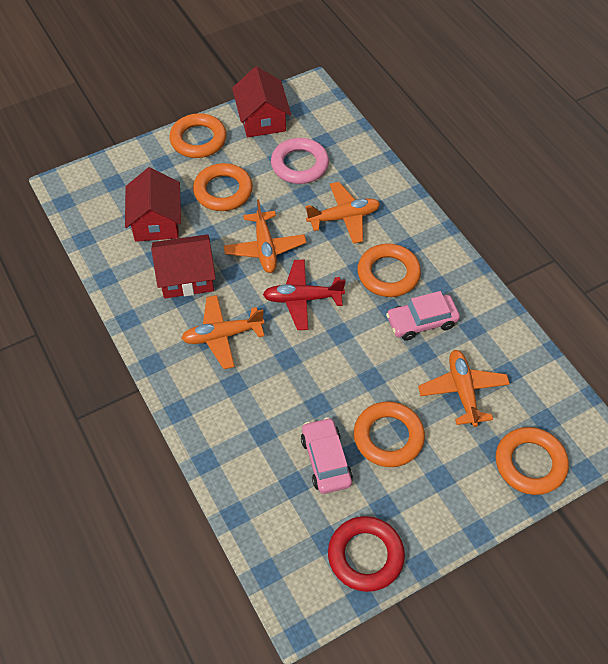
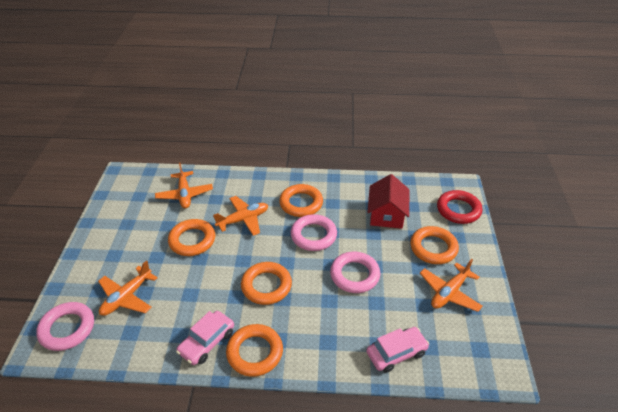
pink ring: [271,138,329,184] = 1 -> [36,302,94,351] [291,214,337,251] [330,252,380,293] = 3
red house: [125,167,181,242] [151,234,216,298] [232,67,291,137] = 3 -> [367,174,409,229] = 1
red plane: [263,260,346,330] = 1 -> none = 0

